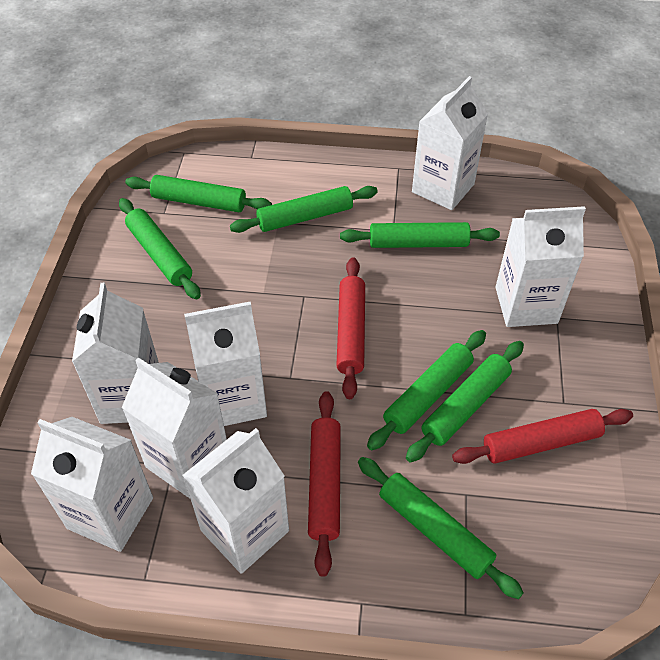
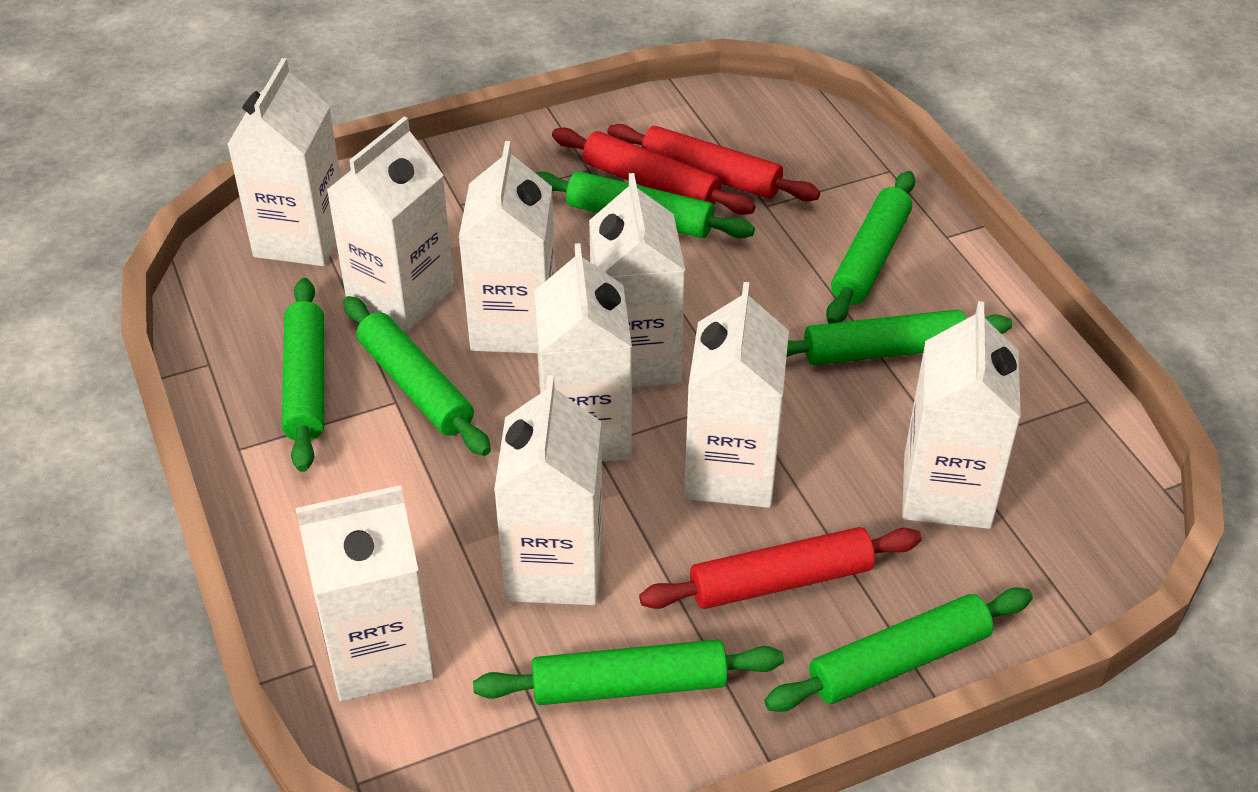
white carton: [31,417,153,552] [72,283,159,424] [122,358,227,498] [183,428,289,574] [184,302,267,426] [412,76,488,210] [495,206,586,327] = 7 -> [227,58,341,266] [295,485,435,701] [327,117,455,332] [459,141,556,353] [494,375,603,605] [534,243,632,461] [589,173,686,387] [684,282,789,508] [902,301,1021,529] = 9

